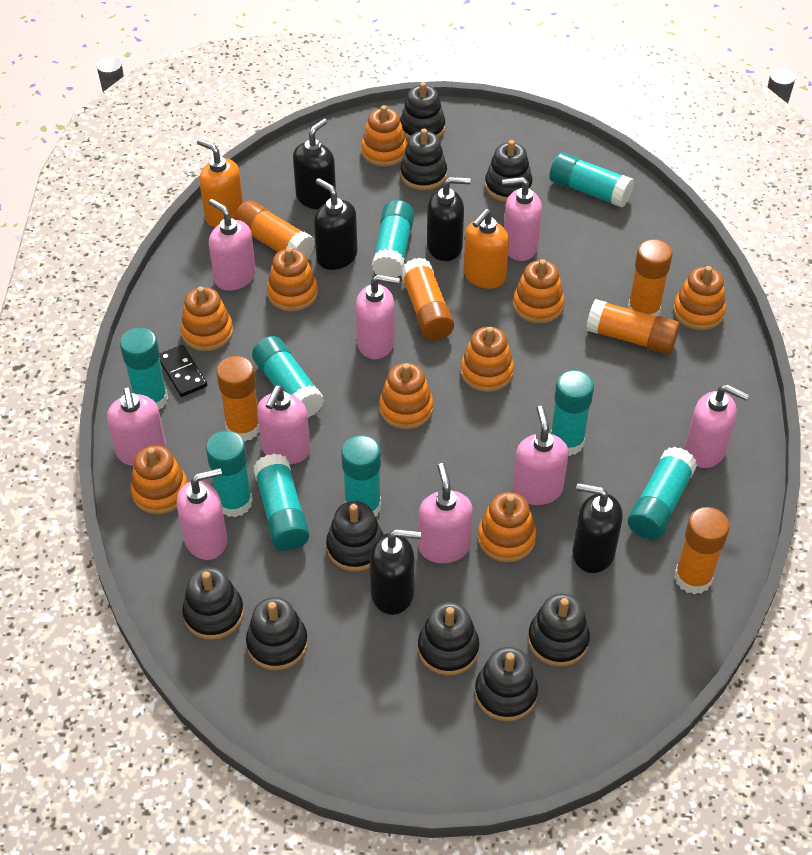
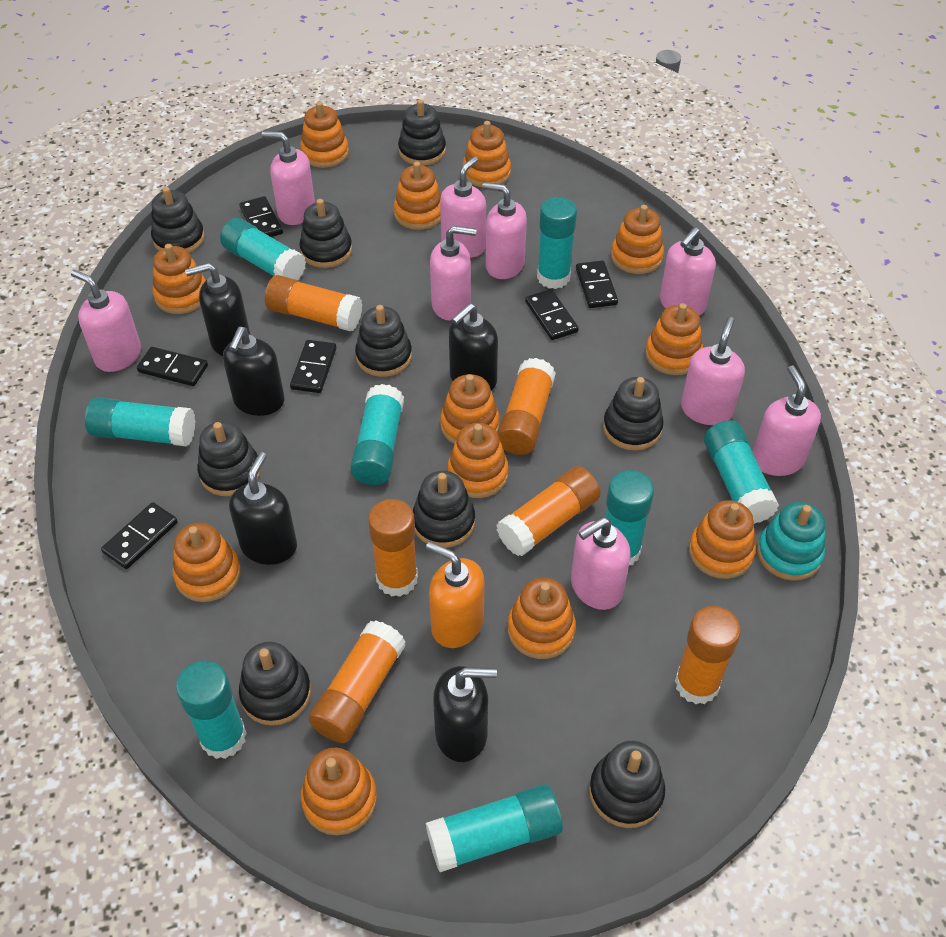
black domino: [159,345,207,397] = 1 -> [101,502,178,569] [137,347,208,386] [239,196,283,237] [290,340,336,393] [525,289,579,340] [576,261,618,308] = 6
orange soap dispenser: [197,139,243,227] [464,208,509,289] = 2 -> [426,542,484,648] = 1
orange stacking toy: [130,445,188,514] [180,286,233,351] [267,247,318,312] [361,105,408,167] [379,363,433,429] [461,327,514,392] [478,492,536,562] [513,259,564,324] [673,266,726,330] = 9 -> [152,244,206,314] [172,523,241,602] [300,101,349,168] [301,748,377,835] [394,162,441,230] [440,374,500,444] [447,423,508,498] [462,121,511,187] [508,578,576,659] [611,205,664,274] [645,303,703,375] [689,500,756,579] = 12
turquoise glue stick: [120,327,168,410] [206,431,253,517] [252,336,324,418] [253,454,310,551] [341,435,381,517] [372,200,414,277] [549,152,634,208] [550,370,594,456] [628,447,697,540] = 9 -> [85,397,195,447] [176,661,247,759] [220,218,306,280] [350,384,404,485] [426,784,563,872] [537,197,577,289] [605,470,654,565] [704,420,779,524] = 8
turquoise stacking toy: none = 0 -> [757,502,825,581] = 1

